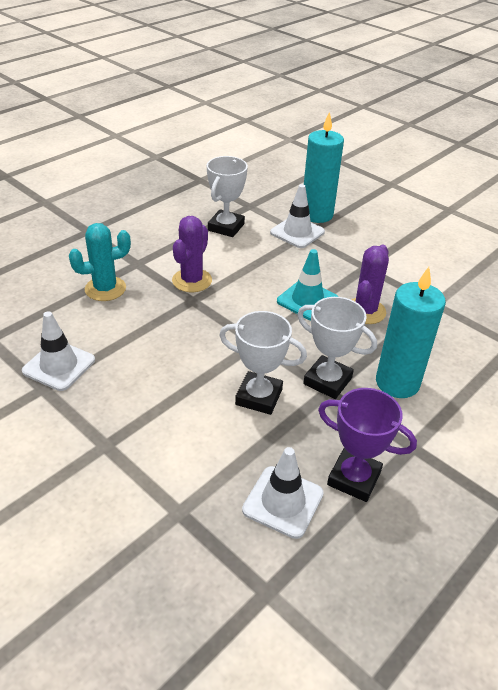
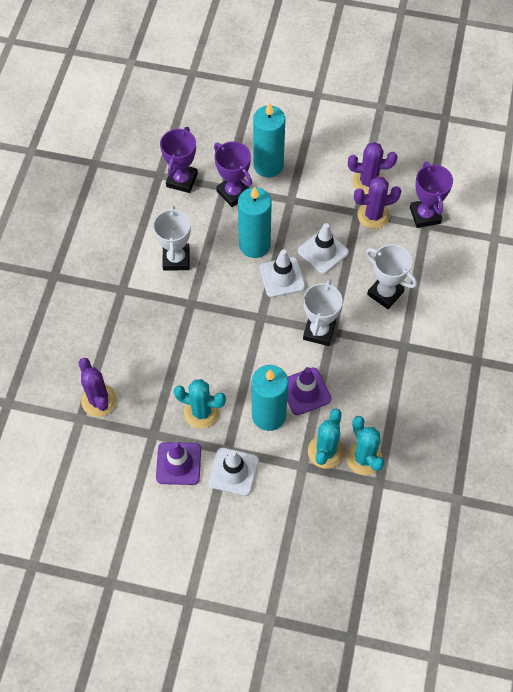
purple cactus: [172,216,212,292] [351,245,389,324] = 2 -> [79,358,117,417] [348,142,397,194] [354,176,401,229] = 3
purple traffic cone: none = 0 -> [156,442,201,485] [287,367,331,415] = 2
purple trophy: [318,388,417,502] = 1 -> [160,127,198,193] [214,141,252,207] [410,162,453,228] = 3
turquoise cactus: [69,223,131,301] = 1 -> [174,379,226,429] [308,409,344,469] [346,416,385,475] = 3
turquoise candle: [304,112,344,223] [376,267,446,398] = 2 -> [238,186,272,258] [251,365,288,431] [253,102,285,177] = 3
turquoise traffic cone: [277,249,338,321] = 1 -> none = 0

